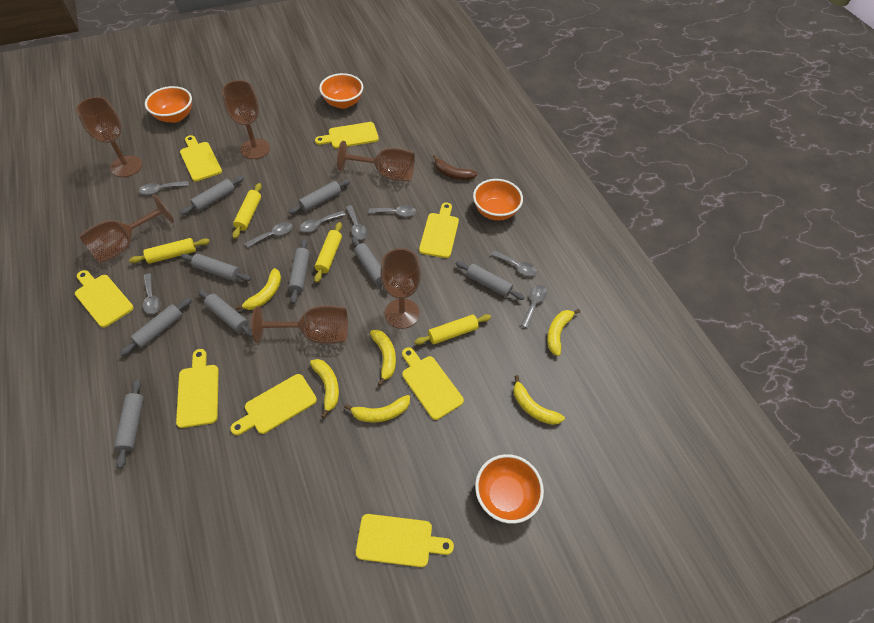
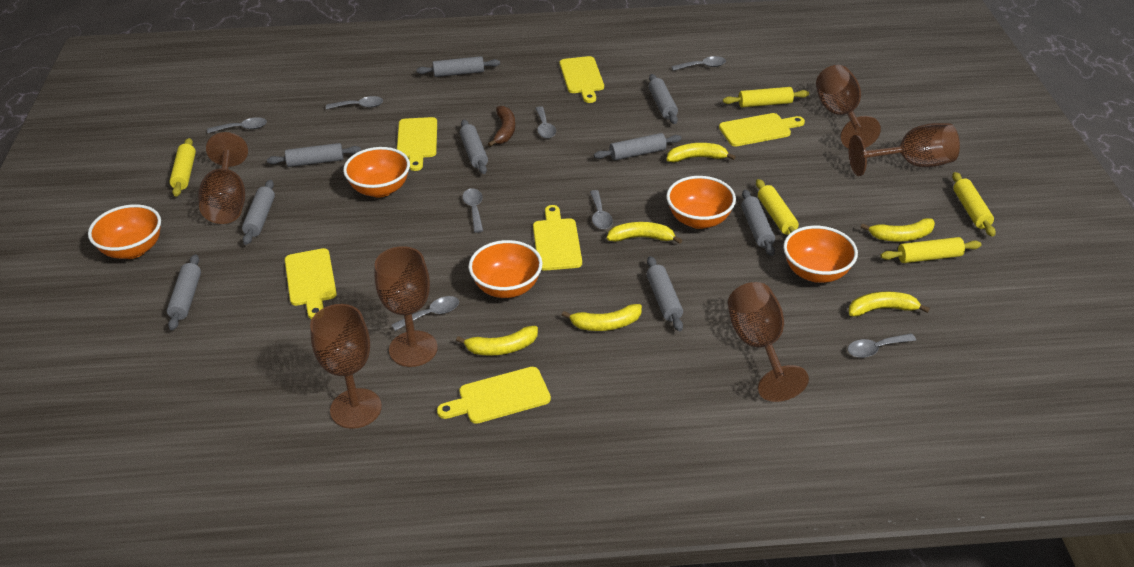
orange bowl: [145,86,192,123] [319,73,363,109] [473,179,523,220] [475,454,544,524] = 4 -> [88,204,161,259] [343,147,410,198] [469,240,542,298] [666,176,736,229] [783,226,858,283] = 5
yellow cutting board: [75,270,134,328] [176,349,219,428] [180,135,222,182] [230,374,317,435] [315,122,379,148] [356,514,454,567] [402,347,464,420] [419,203,459,258] = 8 -> [285,248,337,319] [397,117,437,171] [437,367,551,424] [533,205,582,271] [560,56,604,103] [719,113,805,146] = 6
yellow rolling pin: [129,238,210,264] [232,183,262,239] [314,222,342,283] [414,314,491,345] = 4 -> [170,138,196,197] [723,87,809,108] [756,179,799,235] [880,237,982,263] [952,172,996,237] = 5

